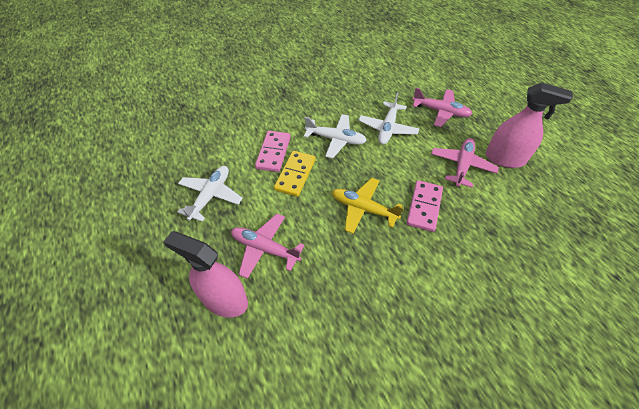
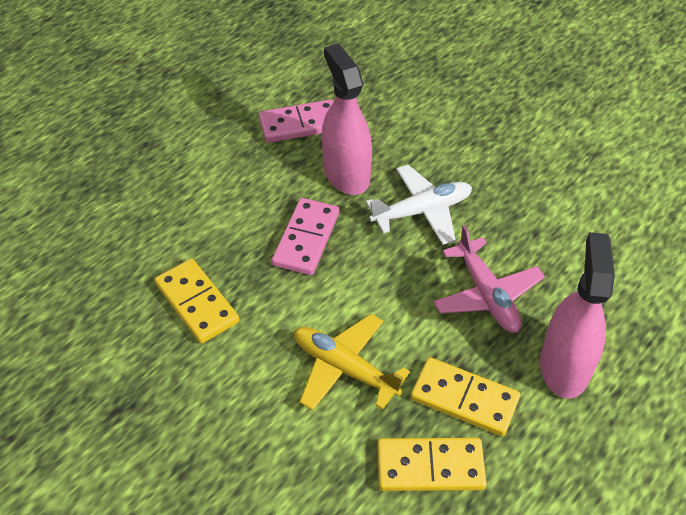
pink plane: [231,214,305,279] [412,88,472,127] [431,138,499,188] = 3 -> [433,225,545,333] = 1
white plane: [177,166,243,222] [304,114,367,158] [358,92,419,145] = 3 -> [366,165,472,245] = 1
yellow domino: [274,151,316,197] = 1 -> [155,259,239,344] [378,438,487,491] [411,357,520,436] = 3

